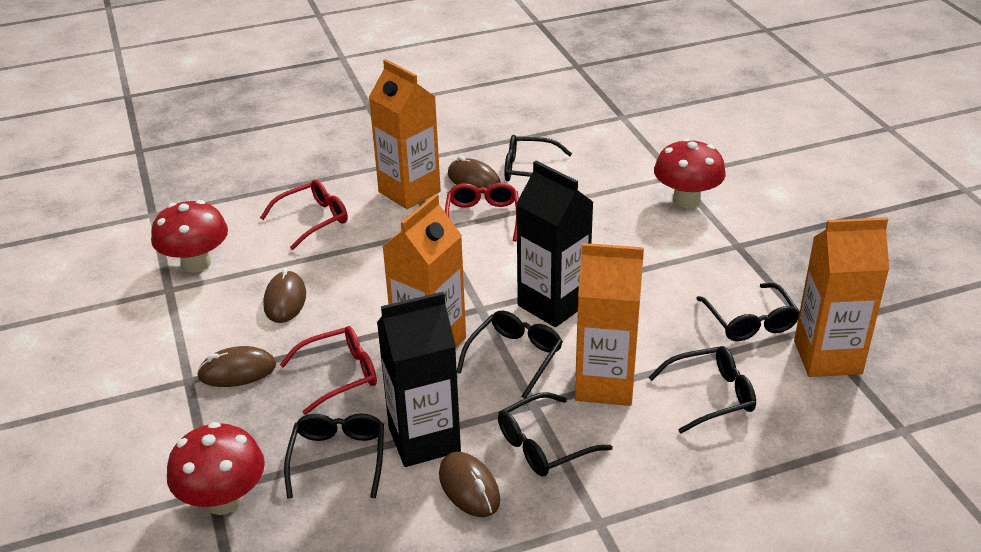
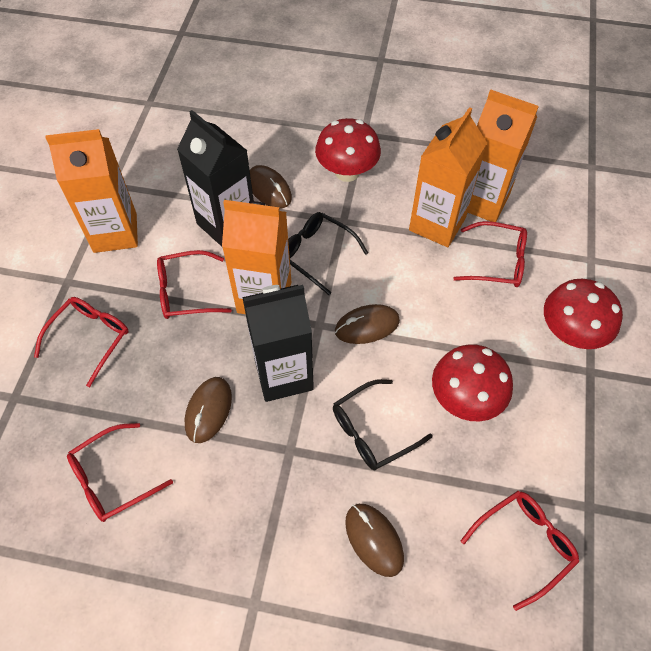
black glasses: [284,414,384,499] [457,311,563,399] [498,392,613,476] [505,135,572,181] [648,346,756,434] [696,283,800,341] = 6 -> [288,212,368,295] [333,379,433,470] = 2
red glasses: [260,180,348,250] [280,326,377,415] [445,183,519,241] = 3 -> [34,297,129,387] [67,423,173,522] [157,250,232,319] [453,221,527,287] [461,491,579,611] = 5

